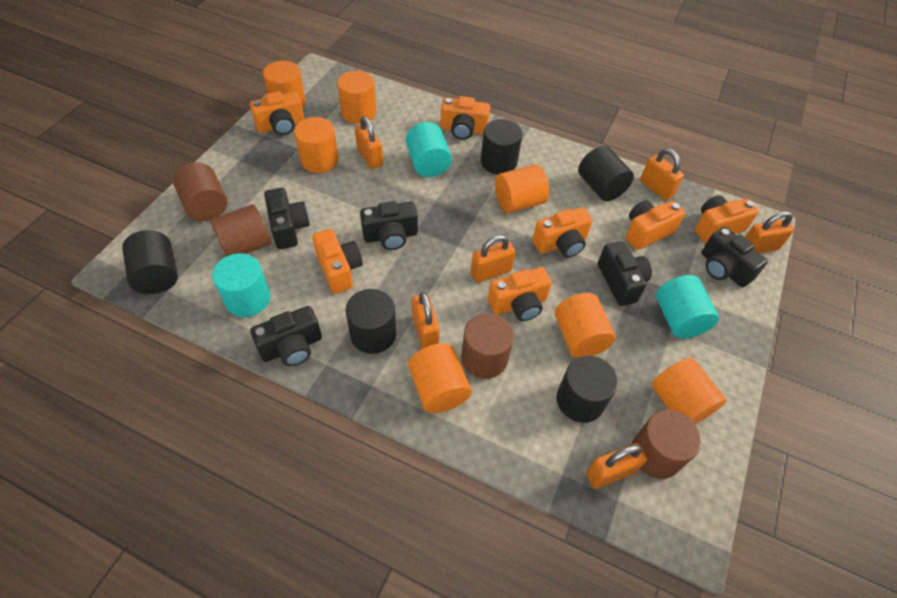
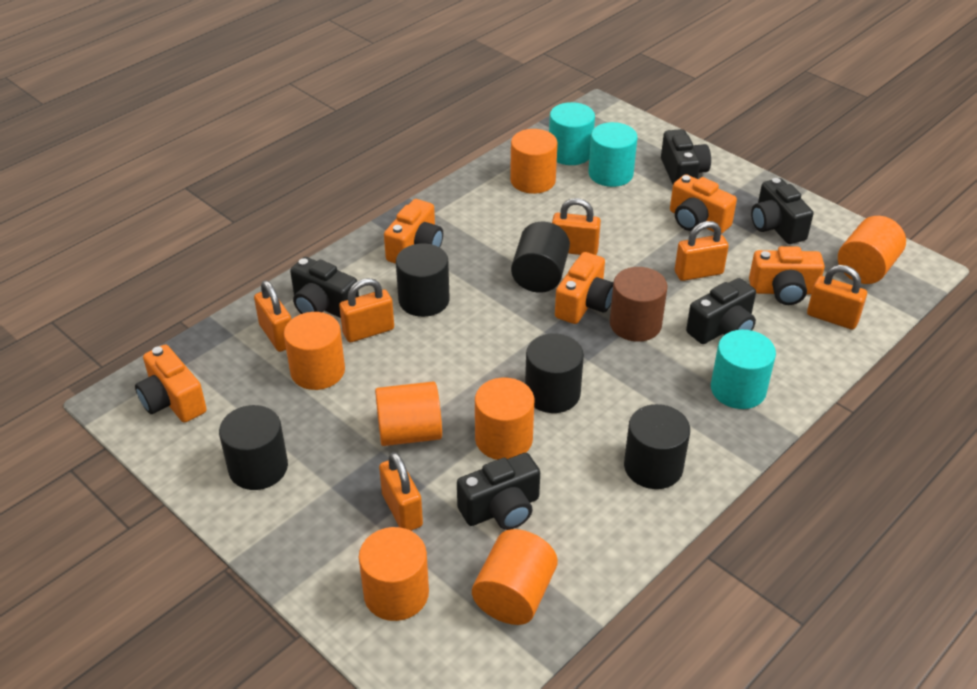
brown cylinder: [173,162,228,221] [210,204,271,257] [461,313,514,379] [632,410,701,479] = 4 -> [610,267,668,342] = 1
orange camera: [250,91,305,135] [312,229,363,294] [440,96,490,140] [488,267,552,321] [532,207,593,258] [625,200,685,250] [695,195,759,243] = 7 -> [135,345,207,423] [384,199,443,264] [555,252,613,324] [670,174,737,234] [749,246,825,305] = 5

